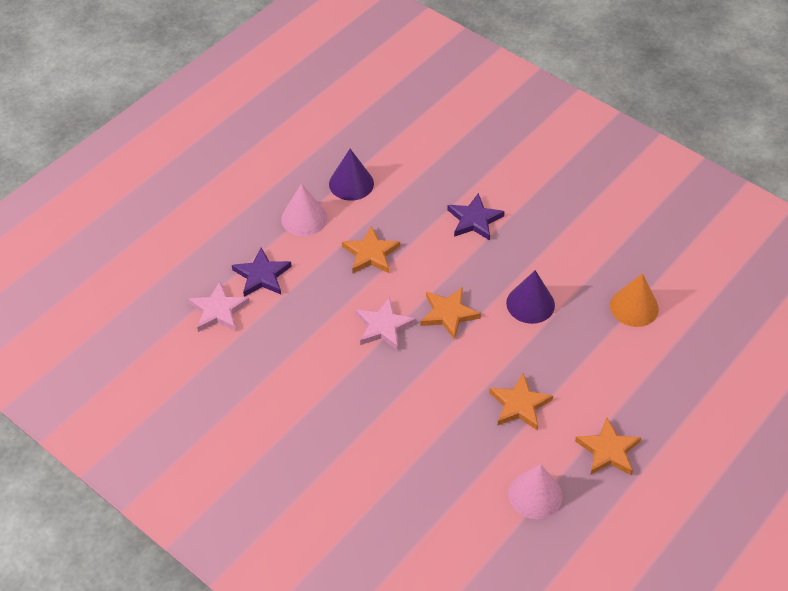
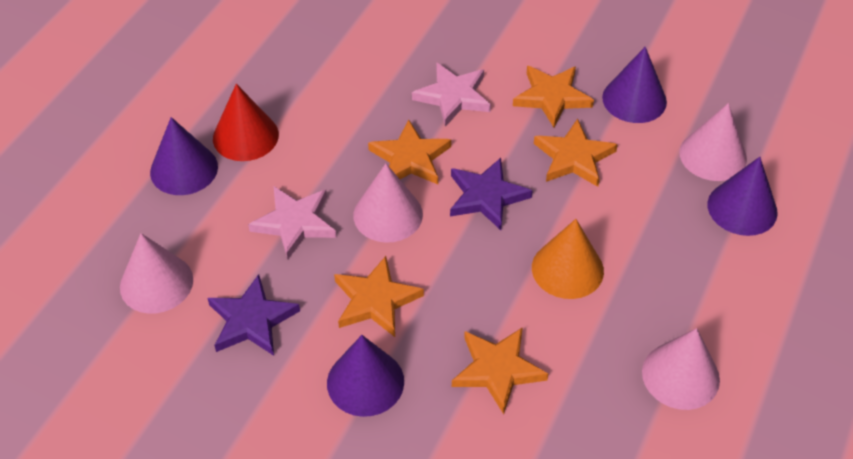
orange star: [342,226,400,273] [421,287,481,340] [489,373,553,430] [575,417,642,476] = 4 -> [334,256,424,337] [368,119,451,184] [452,327,548,414] [513,66,594,127] [534,119,618,187] = 5
pink cone: [281,183,327,236] [508,464,562,519] = 2 -> [120,233,193,313] [353,164,423,243] [642,328,720,410] [679,103,747,181] = 4
purple cone: [329,149,374,201] [506,270,555,324] = 2 -> [150,117,218,195] [327,335,404,417] [602,47,667,123] [708,157,778,236] = 4
red cone: none = 0 -> [213,84,279,161] = 1

